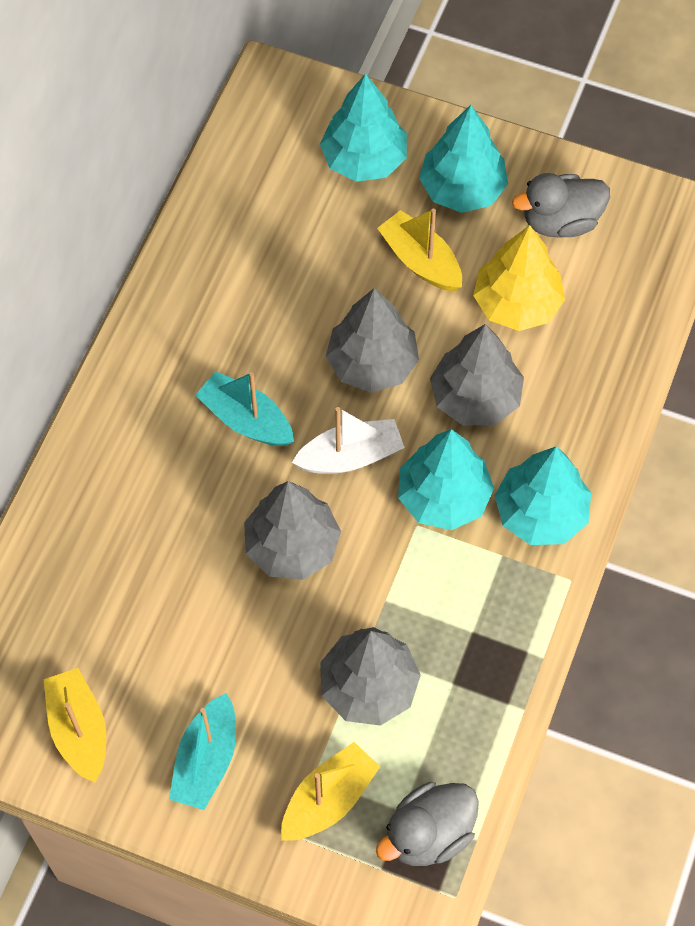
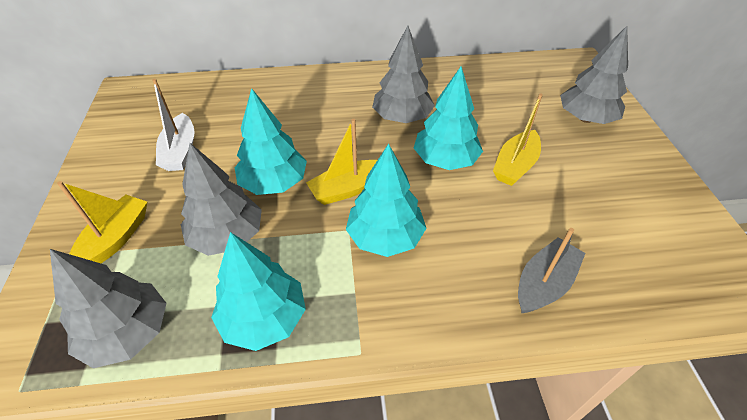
grey boat: none = 0 -> [518,228,585,314] = 1
grey duck: [376,782,479,866] [512,173,610,238] = 2 -> none = 0
turquoise boat: [169,693,236,810] [195,371,294,446] = 2 -> none = 0
yellow tree: [473,225,565,331] = 1 -> none = 0

